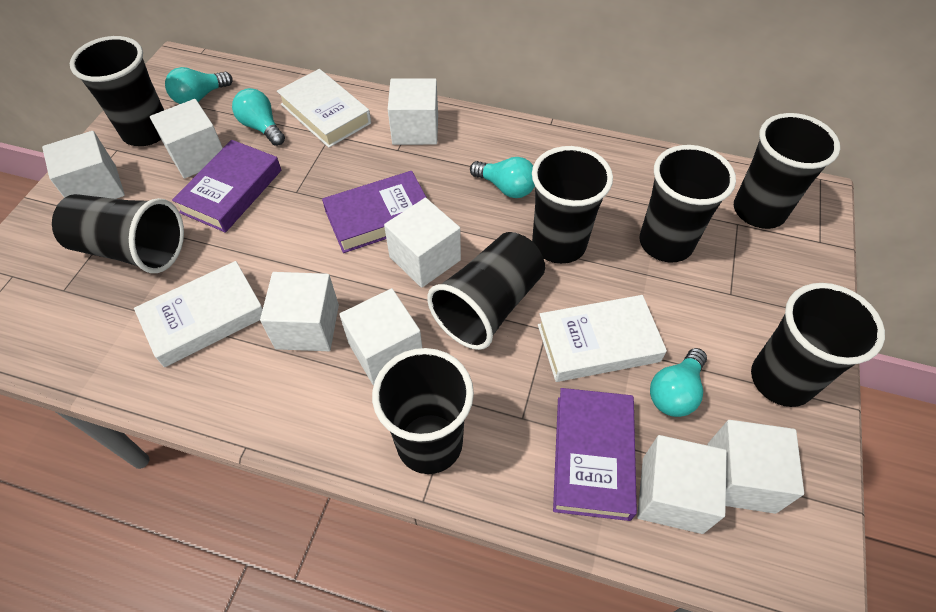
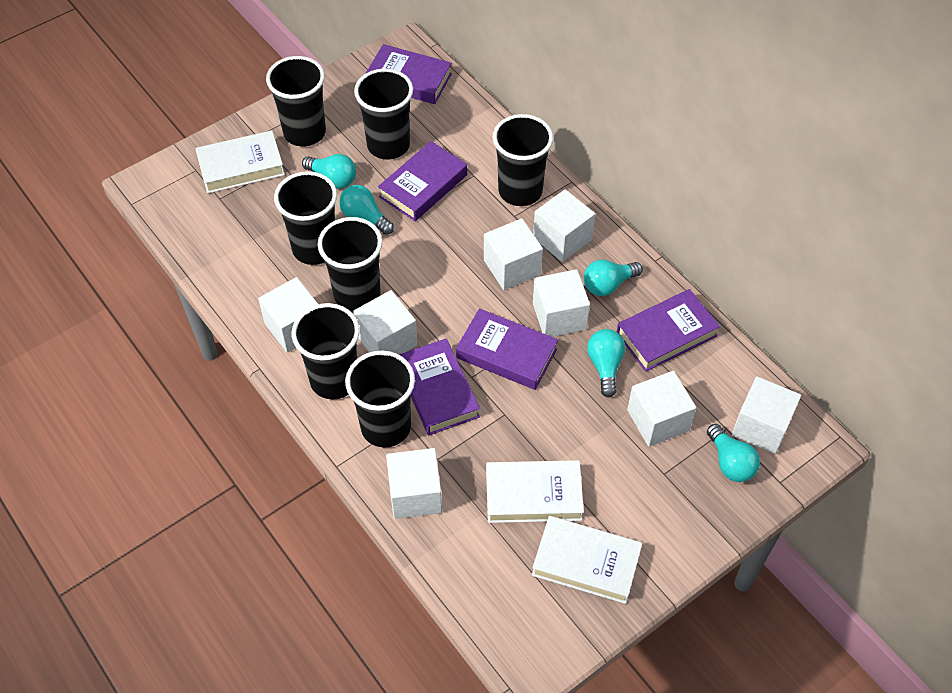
black cup: [52,194,184,273] [70,36,164,146] [372,348,474,474] [427,232,545,350] [532,146,613,264] [640,145,736,262] [734,113,840,229] [751,283,885,407] = 8 -> [266,56,326,146] [274,171,337,265] [292,303,360,399] [318,217,382,311] [345,350,415,448] [354,68,413,160] [493,114,553,206] = 7
purple book: [172,140,281,233] [322,171,427,253] [553,388,637,521] = 3 -> [365,44,452,104] [378,141,467,221] [399,338,480,435] [456,308,558,390] [617,289,720,372] = 5
turquoise light bulb: [165,67,233,104] [232,88,285,146] [470,157,535,198] [650,348,707,417] = 4 -> [302,154,356,189] [339,185,394,235] [584,260,643,296] [587,329,625,397] [707,424,760,482] = 5

